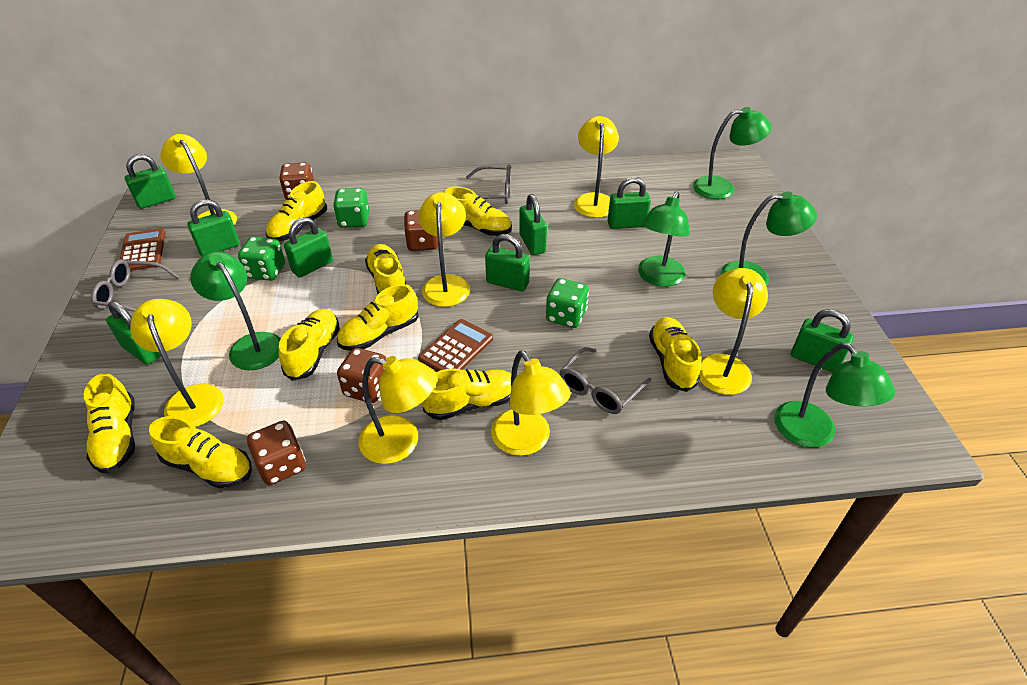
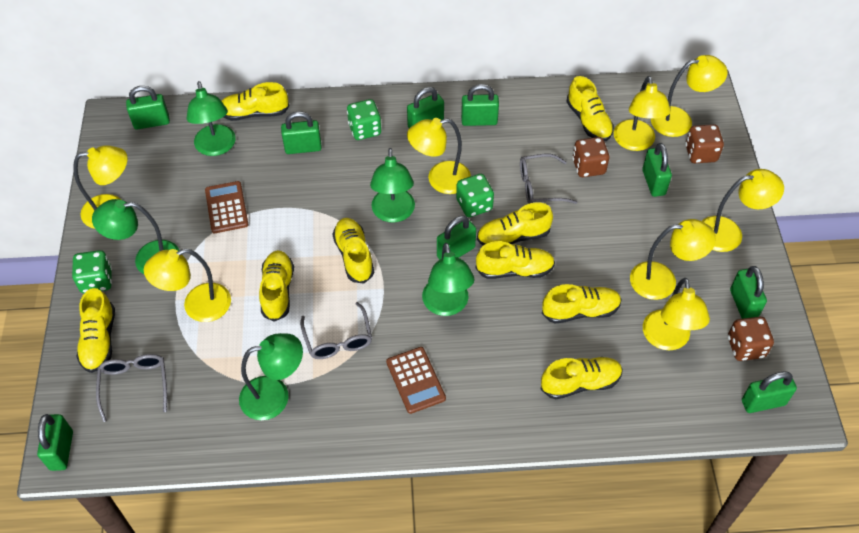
brown dice: [247,421,306,485] [279,162,314,199] [337,348,387,403] [404,210,438,251] = 4 -> [572,137,609,177] [685,124,724,163] [728,317,774,361] = 3
green padlock: [106,301,161,365] [125,154,176,209] [187,199,240,256] [284,217,333,278] [485,234,530,291] [519,194,547,255] [608,177,651,229] [791,309,854,372] = 8 -> [37,414,73,471] [126,86,170,130] [281,111,322,154] [407,87,444,128] [437,216,476,260] [461,84,499,126] [642,143,672,197] [730,266,767,319] [742,371,797,413] = 9
yellow lamp: [130,299,224,427] [160,134,237,225] [359,356,437,464] [418,192,470,307] [491,350,570,456] [574,116,619,218] [699,268,768,395] = 7 -> [73,145,128,229] [144,249,231,322] [407,118,471,194] [614,76,671,151] [630,219,716,300] [643,278,710,350] [651,55,727,137] [702,169,784,252] = 8

